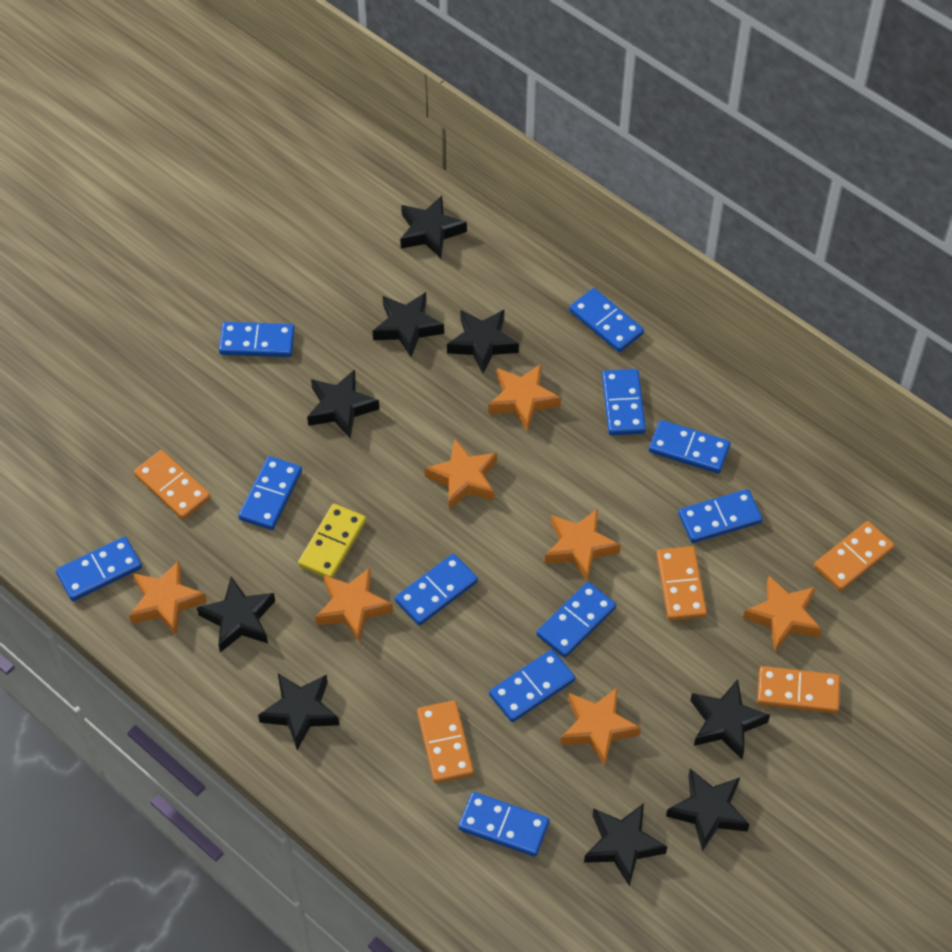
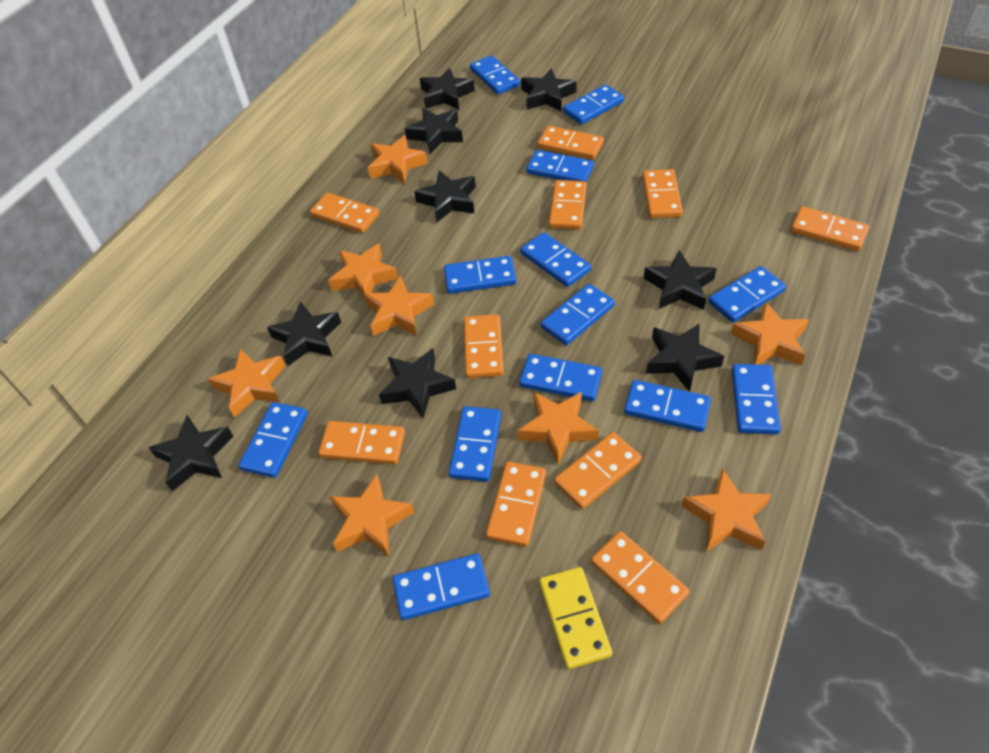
blue domino: [56,537,142,601] [219,322,295,357] [238,456,302,530] [395,554,478,626] [458,792,550,857] [489,649,575,722] [537,582,616,658] [569,288,644,352] [602,369,646,435] [649,420,731,474] [678,489,763,543] = 11 -> [239,402,308,478] [392,553,490,620] [444,256,516,294] [449,406,501,482] [470,55,520,94] [519,354,602,401] [520,232,591,287] [526,150,594,182] [541,284,615,345] [563,84,624,124] [624,380,711,432] [708,266,786,323] [732,364,781,435] = 13
orange domino: [134,450,210,520] [417,700,474,783] [656,546,707,621] [757,666,840,713] [814,521,894,591] = 5 -> [310,192,379,233] [318,421,405,464] [464,314,504,378] [486,462,546,547] [537,126,604,160] [549,180,587,230] [554,432,642,509] [591,531,689,624] [642,169,683,218] [791,206,869,251] = 10
orange star: [129,560,207,636] [315,568,393,643] [425,439,497,510] [488,364,561,432] [545,509,621,582] [560,687,641,767] [743,576,822,652] = 7 -> [208,348,285,418] [328,243,399,298] [330,474,414,557] [363,276,434,336] [368,135,428,184] [517,392,599,464] [681,468,772,552] [731,301,809,365] = 8

